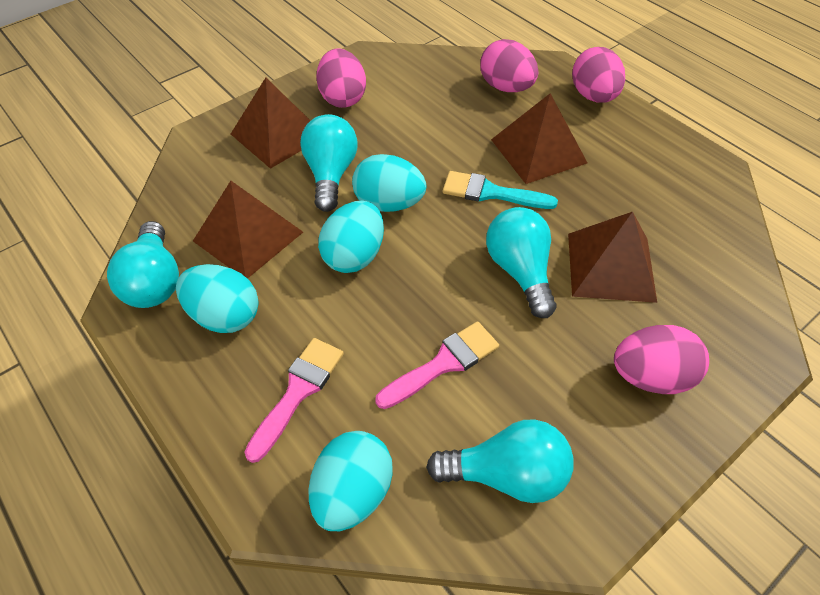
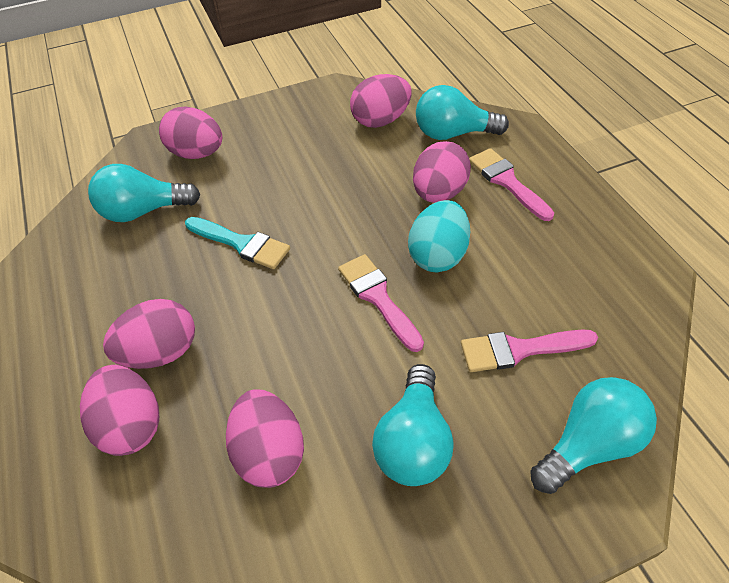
brown pyramid: [193,181,303,279] [231,78,310,169] [491,93,587,184] [568,212,657,303] = 4 -> none = 0
pink brush: [245,338,344,463] [375,321,499,409] = 2 -> [338,254,424,352] [461,329,598,372] [469,148,554,221] = 3
pink egg: [316,48,366,108] [480,39,538,92] [572,47,625,103] [614,325,709,394] = 4 -> [80,365,159,456] [103,299,195,369] [159,106,222,159] [226,389,304,488] [350,74,411,128] [413,141,471,203] = 6
turquoise egg: [176,264,259,333] [308,431,393,531] [318,201,384,273] [352,154,426,212] = 4 -> [408,200,470,272] = 1

